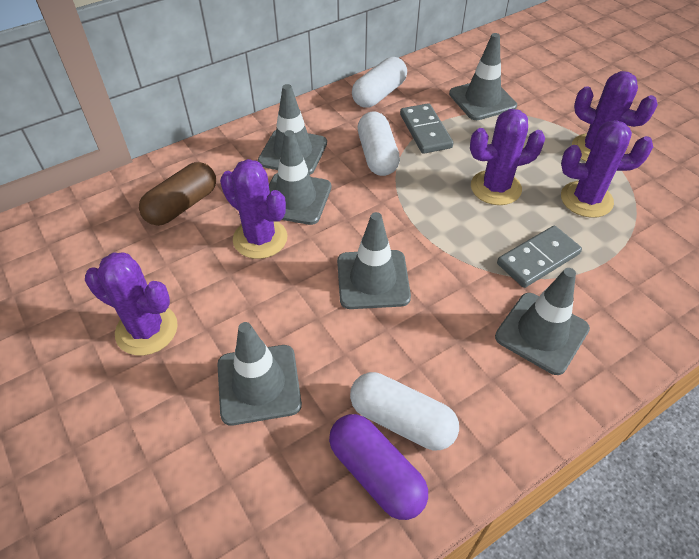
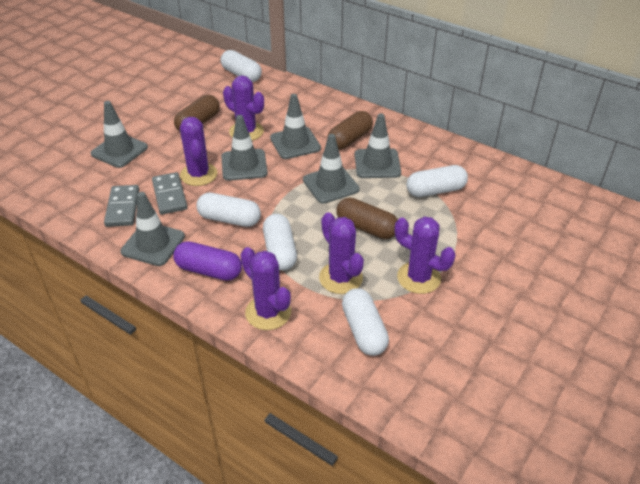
brown capsule: [139,162,216,226] = 1 -> [174,95,220,132] [327,111,373,150] [336,197,398,239] = 3
white capsule: [350,372,459,450] [352,57,407,108] [358,112,400,176] = 3 -> [197,193,261,227] [221,50,262,82] [263,214,297,271] [342,288,389,356] [406,165,468,197] = 5

